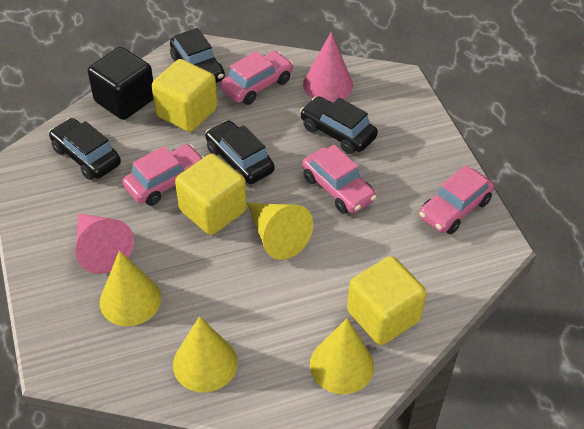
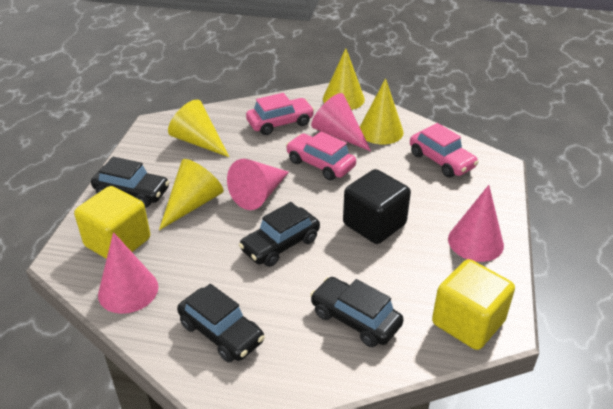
pink car: [122,144,204,206] [221,51,293,105] [302,145,377,214] [419,165,494,234] = 4 -> [246,93,315,135] [286,131,356,180] [410,123,479,177] = 3
pink cone: [75,214,134,274] [303,32,353,102] = 2 -> [98,232,158,314] [227,159,289,210] [311,93,371,151] [448,185,504,262] = 4
yellow cube: [152,59,217,132] [175,154,247,235] [347,256,427,345] = 3 -> [74,186,150,259] [432,259,515,350] = 2

